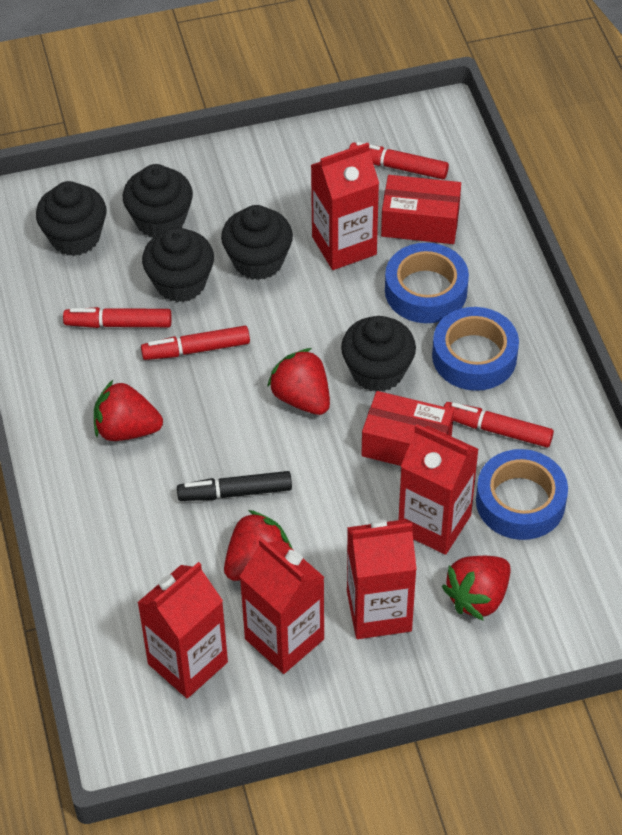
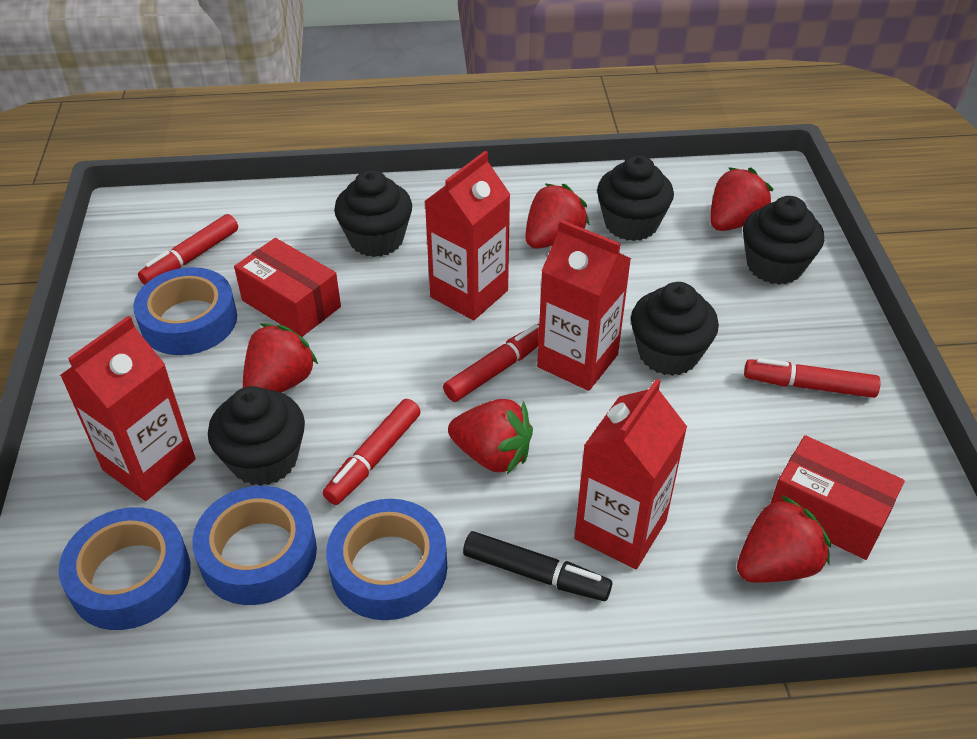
blue tape: [385,243,469,323] [432,307,519,391] [476,449,568,540] = 3 -> [59,507,191,630] [133,267,237,355] [192,486,317,605] [326,499,447,620] = 4
red carton: [137,562,228,699] [239,538,324,674] [311,143,379,270] [347,519,417,639] [399,424,479,555] = 5 -> [60,316,196,501] [425,151,511,320] [537,220,631,391] [575,378,687,569] = 4
red strawberry: [94,380,163,441] [224,510,292,581] [267,348,330,415] [442,556,511,621] = 4 -> [243,324,318,393] [448,399,533,474] [525,183,590,249] [710,167,773,231] [737,495,831,583] = 5

